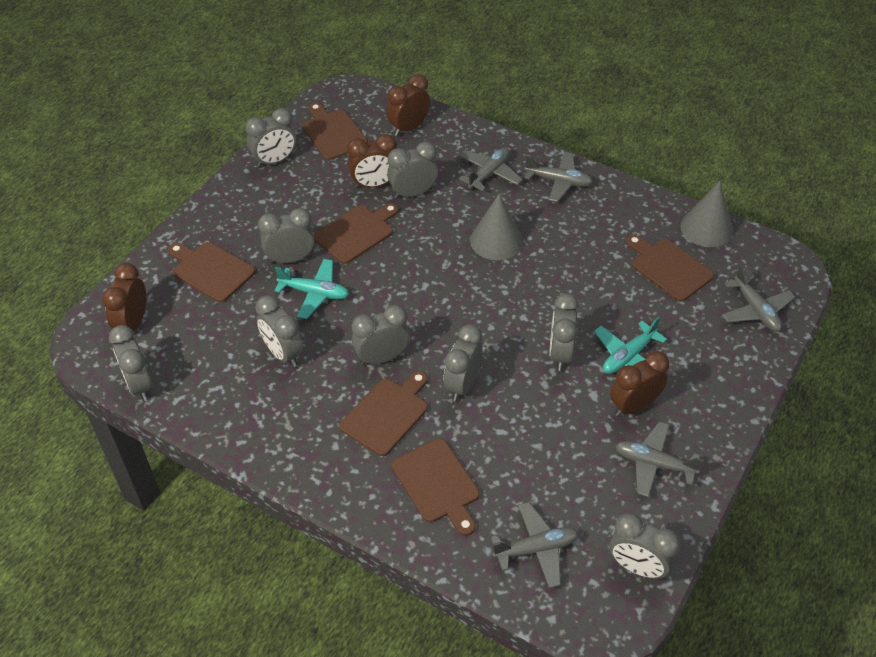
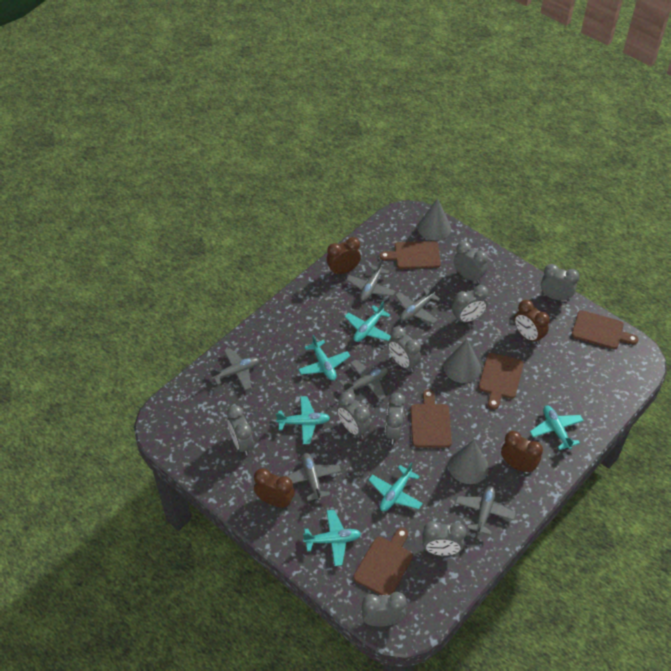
brown cutting board: [168,242,255,302] [302,102,368,160] [314,203,399,264] [339,371,428,456] [392,439,480,536] [626,234,714,302] = 6 -> [353,528,413,595] [380,241,441,269] [410,389,452,448] [478,353,524,410] [572,310,638,349] = 5
grey cone: [470,193,523,260] [681,181,733,247] = 2 -> [417,198,451,240] [444,340,481,383] [448,440,489,484] = 3
grey plane: [459,147,523,191] [491,502,579,588] [525,152,593,202] [615,422,704,497] [722,265,795,332] = 5 -> [209,348,259,390] [287,453,341,501] [340,360,388,401] [346,259,396,301] [395,285,440,324] [455,485,516,535] = 6
turquoise plane: [275,259,349,319] [594,317,667,374] = 2 -> [276,396,330,444] [298,335,350,381] [303,510,361,566] [345,302,391,342] [368,462,423,511] [530,406,584,450] = 6

